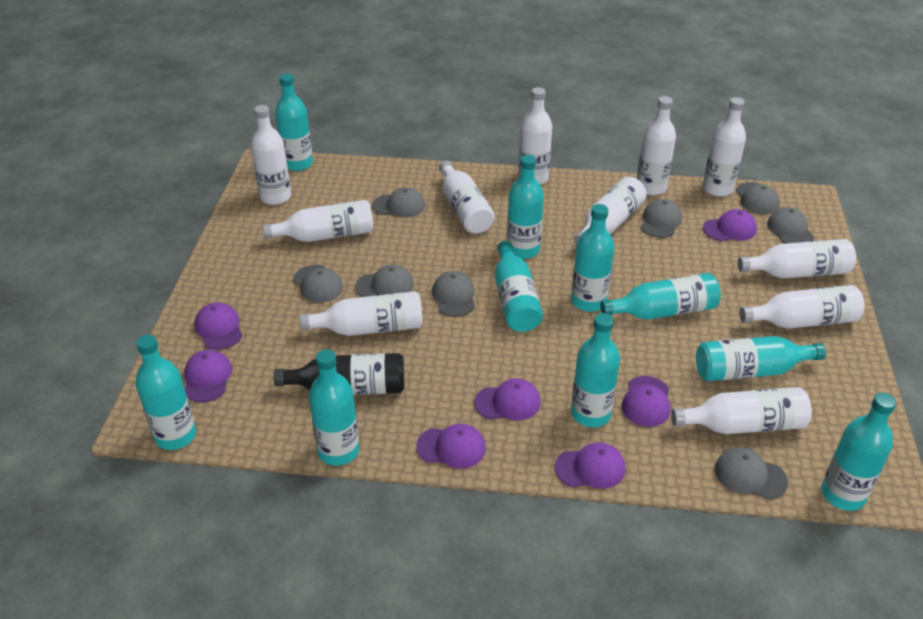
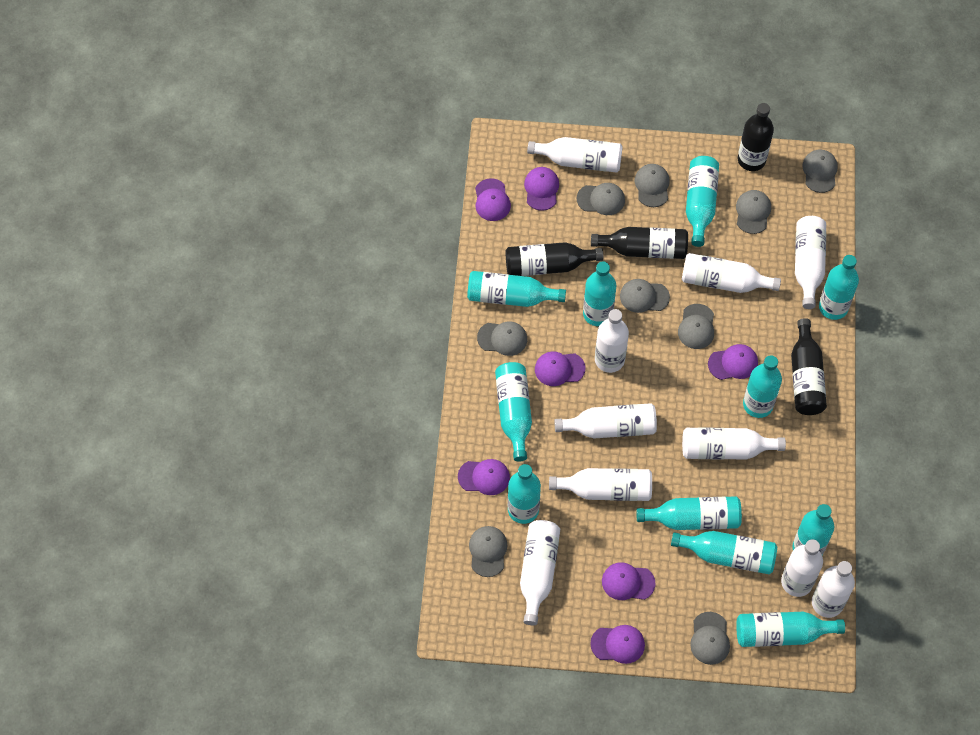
black bottle: [273,353,404,395] = 1 -> [506,242,603,276] [591,227,688,259] [738,103,774,171] [791,318,827,415] = 4
grey cap: [293,265,343,303] [355,264,414,297] [372,187,425,217] [432,271,475,316] [641,199,682,238] [715,447,788,500] [736,182,780,214] [767,207,815,244] = 8 -> [469,526,508,577] [477,321,527,356] [577,183,625,215] [620,279,670,313] [635,164,670,207] [678,304,714,349] [690,612,730,665] [736,190,771,234] [802,149,838,193] = 9
turquoise bottle: [136,335,196,450] [275,74,313,171] [309,349,360,466] [495,241,543,332] [507,155,544,259] [571,204,614,312] [571,313,620,427] [600,273,721,320] [696,336,826,381] [821,393,896,511] = 10 -> [467,271,566,307] [495,362,532,461] [508,464,541,524] [583,262,616,326] [636,496,742,530] [671,531,777,574] [686,156,719,247] [736,612,845,647] [743,355,782,418] [792,504,834,556] [819,255,859,320] = 11
white bottle: [251,105,291,205] [263,200,373,242] [300,291,423,336] [439,161,495,234] [518,87,552,185] [574,177,647,245] [637,96,676,196] [671,387,812,434] [703,97,746,197] [737,239,856,279] [740,285,865,329] = 11 -> [520,520,560,625] [527,137,623,173] [549,468,652,501] [554,403,657,438] [595,309,629,373] [682,253,781,293] [682,427,786,459] [781,539,823,597] [795,216,826,309] [812,561,855,618] = 10

